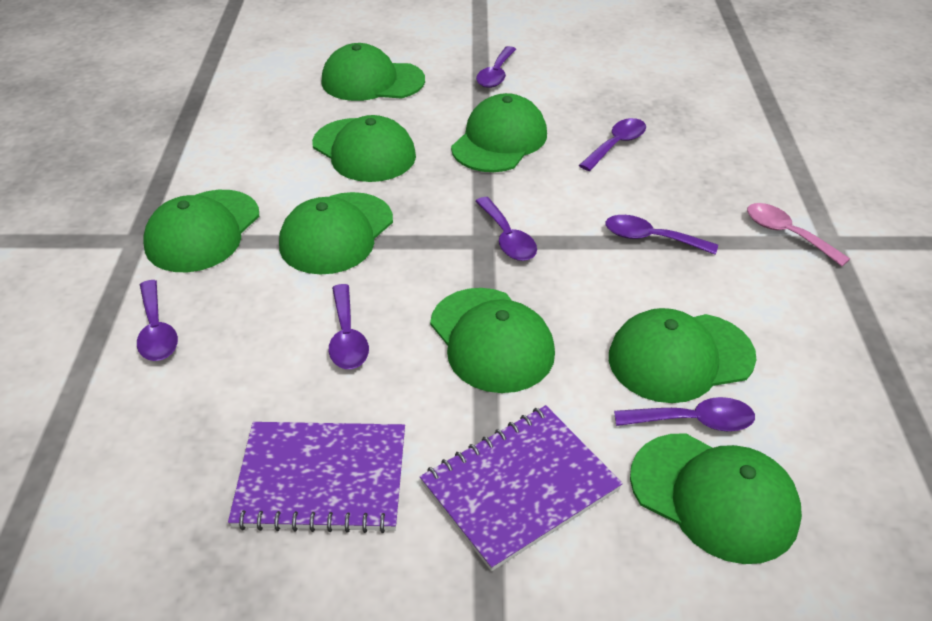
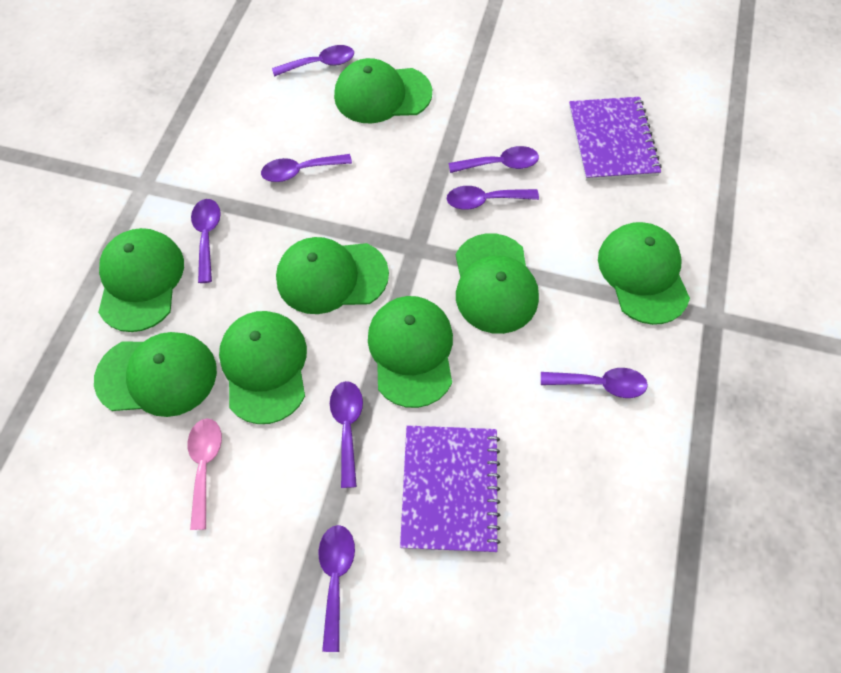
purple spoon: [137,280,178,361] [329,284,369,369] [475,197,537,261] [476,46,516,88] [579,118,646,171] [606,215,718,255] [614,397,755,431] = 7 -> [191,199,221,283] [261,154,352,182] [272,45,354,77] [318,525,355,652] [330,381,363,488] [447,186,539,210] [449,146,539,173] [541,368,648,398] = 8

